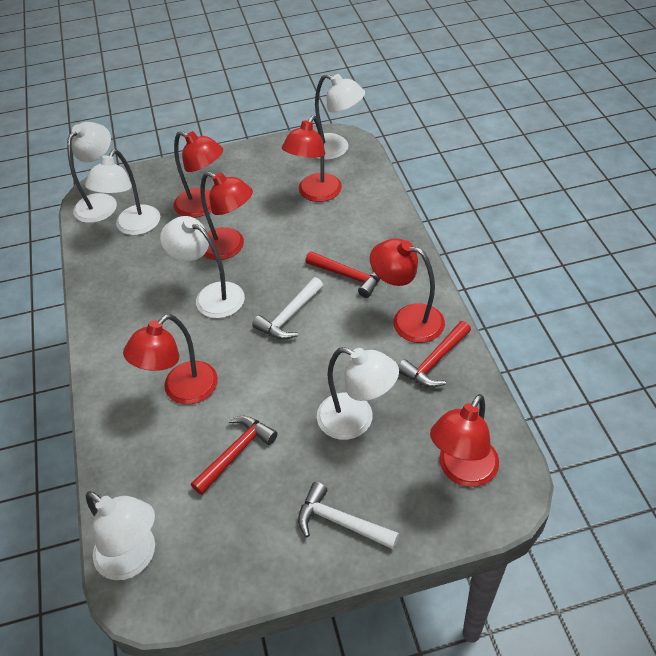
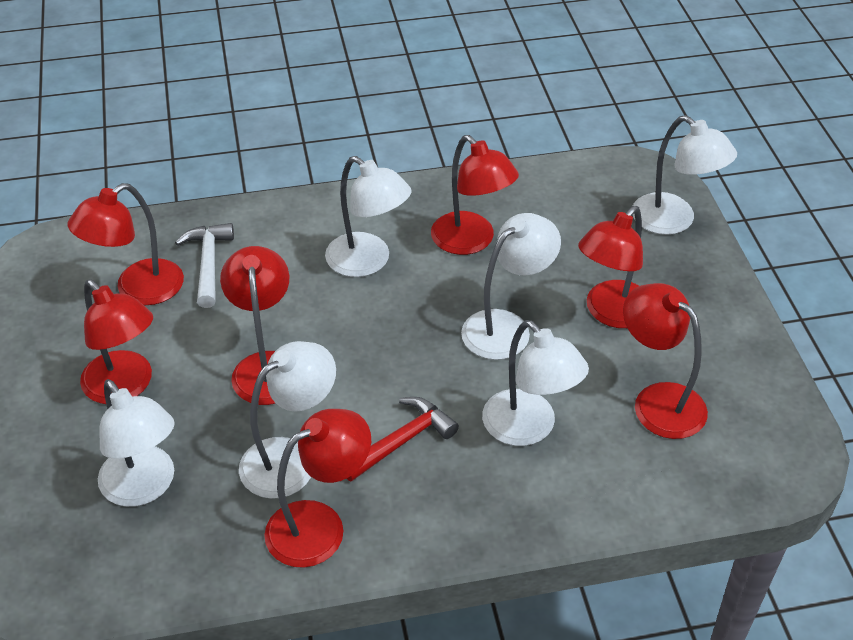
red hammer: [191,416,277,495] [305,251,380,298] [398,321,471,387] = 3 -> [346,397,459,482] = 1
red lamp: [123,314,218,404] [174,131,223,218] [200,171,253,260] [282,115,342,202] [370,238,445,343] [430,394,499,487] = 6 -> [68,183,184,305] [80,280,153,404] [220,246,289,405] [264,409,371,568] [431,135,519,255] [578,206,643,328] [623,283,708,439] = 7
white hammer: [252,277,323,340] [298,482,399,549] = 2 -> [175,223,234,308] = 1

